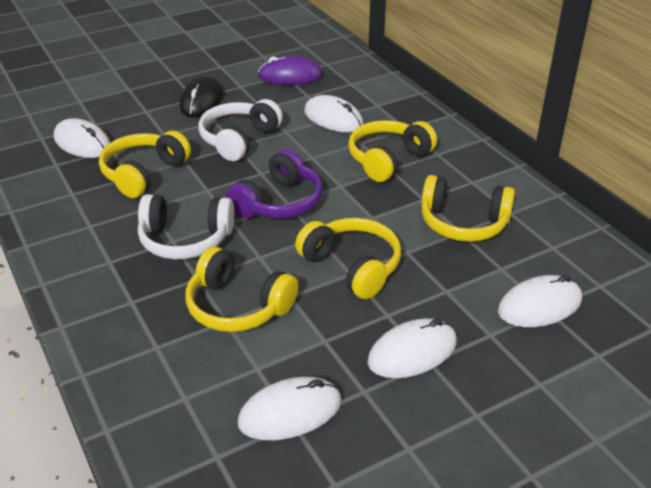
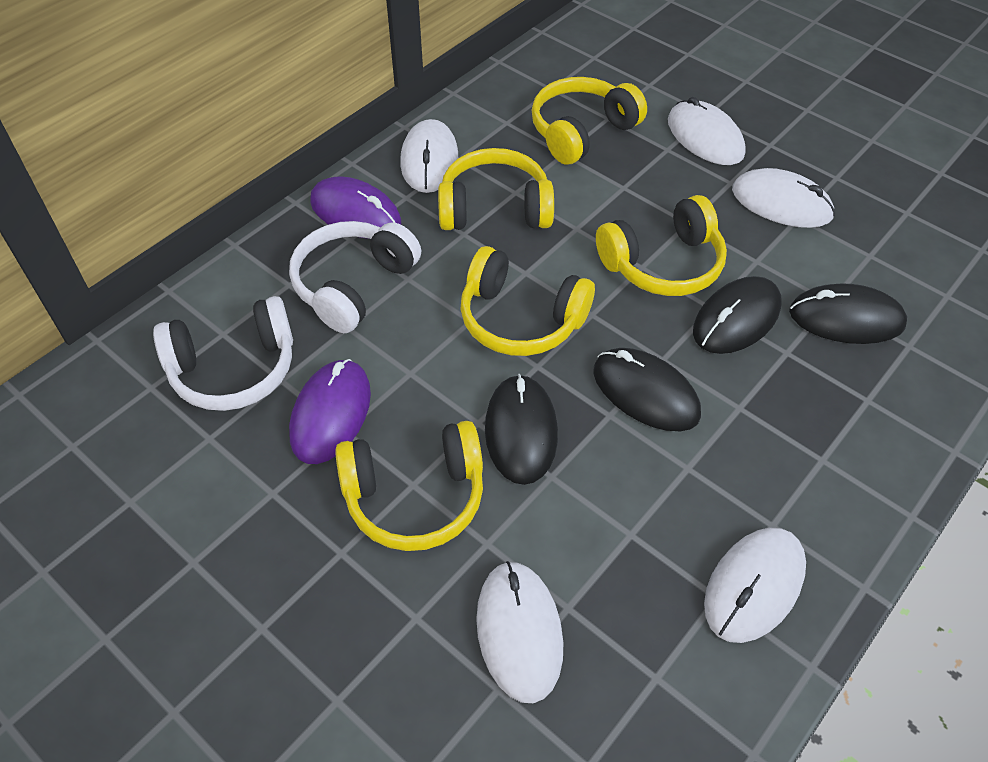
black mouse: [180,76,223,117] = 1 -> [485,374,558,485] [593,348,701,431] [693,276,782,354] [789,283,907,344] = 4
purple headphones: [226,149,323,218] = 1 -> none = 0
purple mouse: [258,56,323,85] = 1 -> [289,359,371,464] [310,176,401,239] = 2

